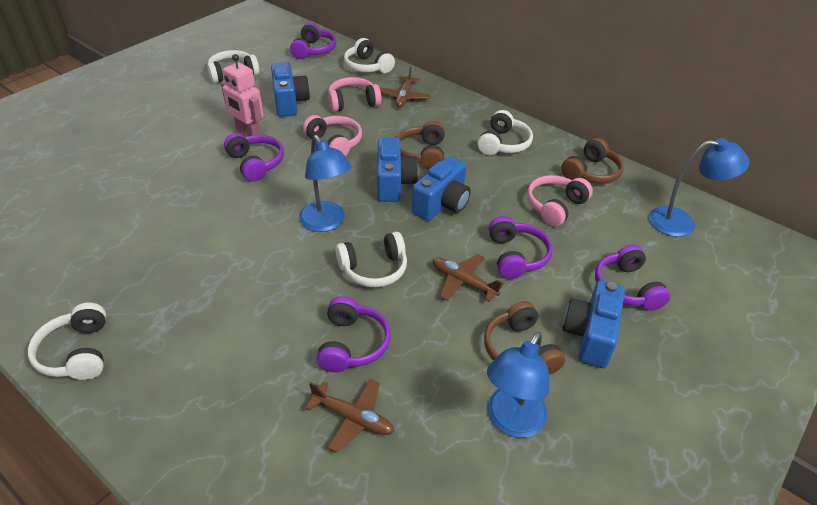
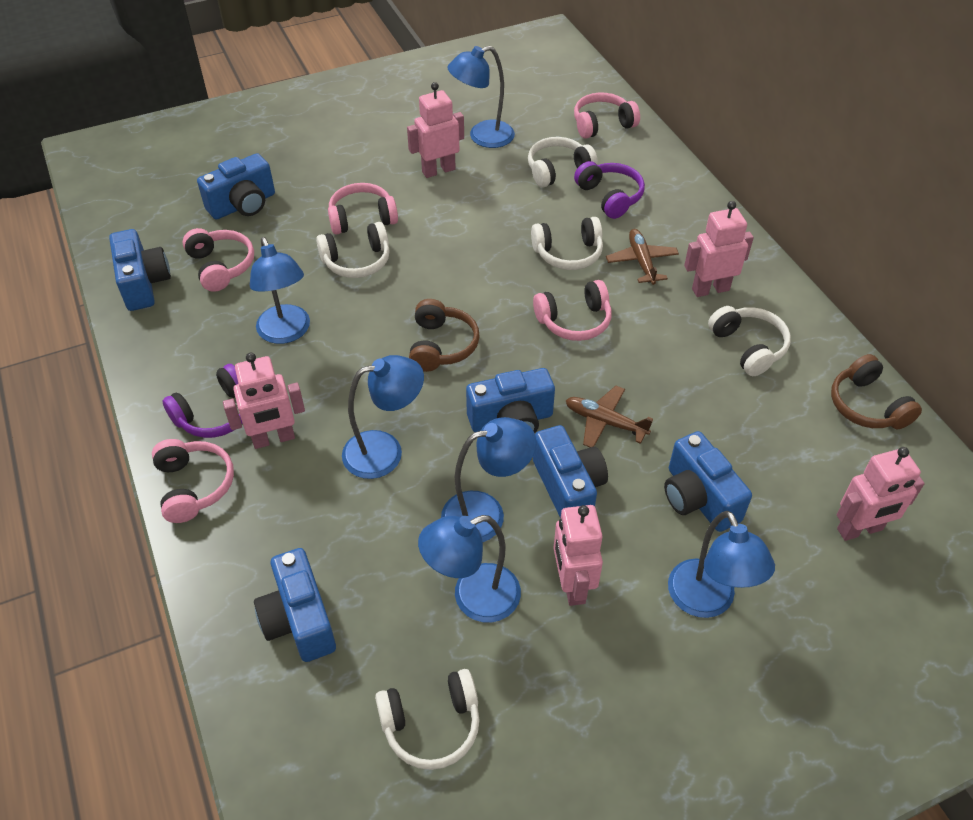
blue camera: [271,62,310,117] [377,137,419,202] [412,156,471,221] [562,280,625,368] = 4 -> [109,229,171,311] [197,153,275,219] [254,548,336,662] [466,368,555,433] [533,425,608,518] [664,431,752,532] = 6
blue lamp: [299,135,352,232] [487,332,550,438] [649,138,749,237] = 3 -> [250,237,310,344] [342,355,424,479] [418,515,521,623] [441,417,536,542] [448,46,515,148] [668,511,775,618] = 6
brown headphones: [396,121,445,170] [484,301,565,375] [561,138,624,184] = 3 -> [409,299,480,372] [831,354,922,429] = 2
brown plane: [305,379,395,453] [380,67,431,108] [432,254,504,302] = 3 -> [566,386,653,447] [606,229,679,285] = 2
pink headphones: [303,115,362,156] [328,77,381,112] [527,175,593,227] = 3 -> [152,439,234,523] [182,228,254,292] [328,183,398,234] [533,280,612,341] [574,93,640,139] = 5
pink robot: [221,54,263,136] = 1 -> [223,353,305,449] [407,82,464,178] [553,505,603,606] [684,201,754,297] [837,447,925,541] = 5
purple headphones: [224,133,284,182] [290,23,336,59] [317,296,391,373] [489,216,553,279] [595,245,671,311] = 5 -> [162,364,243,438] [574,161,645,219] = 2

